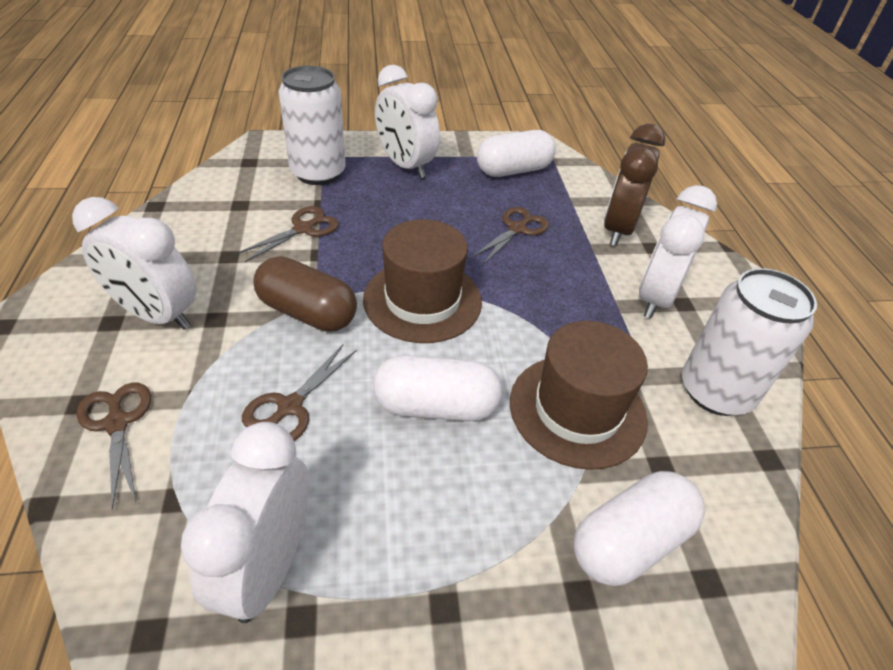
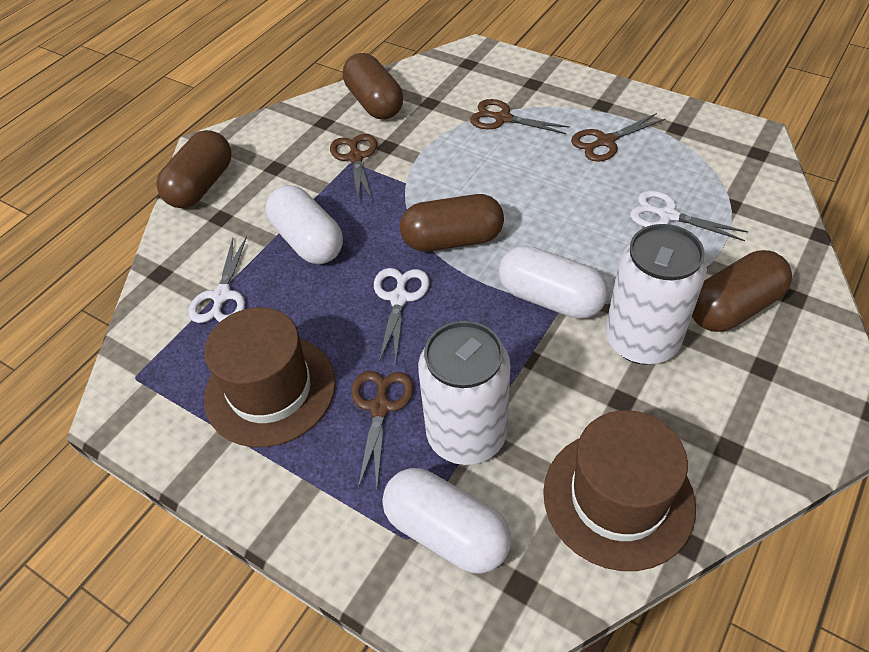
brown capsule: [253,256,357,332] = 1 -> [156,130,232,208] [343,53,403,120] [400,194,504,252] [692,250,792,332] = 4
brown clock: [604,124,665,246] = 1 -> none = 0
white clock: [72,197,196,330] [181,422,309,623] [375,65,440,178] [639,185,717,319] = 4 -> none = 0
white scissors: none = 0 -> [188,236,247,323] [374,268,429,363] [630,190,748,241] = 3

